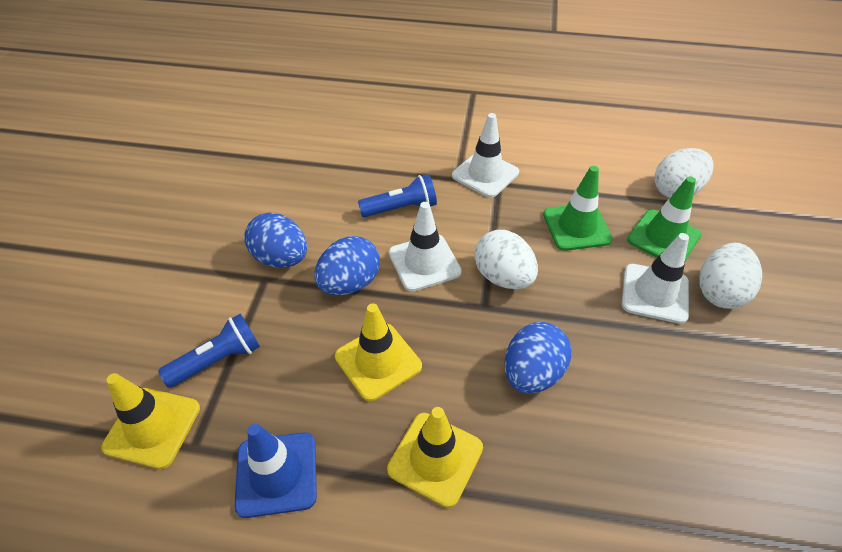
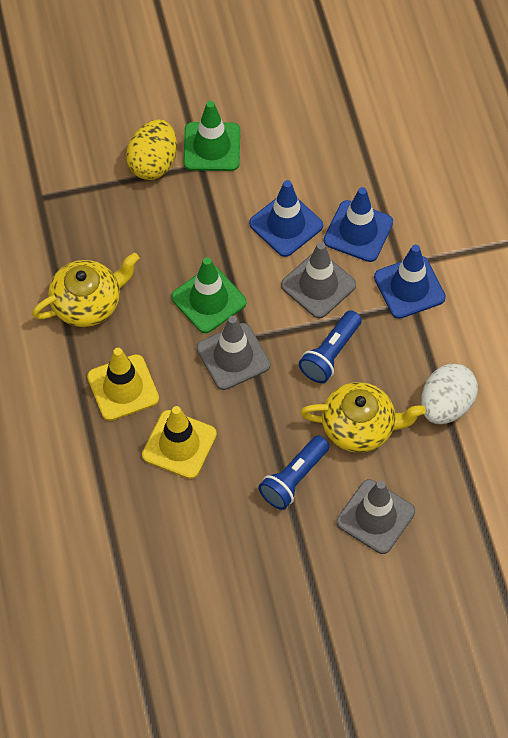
blue egg: [244,213,307,268] [314,236,380,295] [504,322,571,394] = 3 -> none = 0
blue traffic cone: [234,424,317,518] = 1 -> [249,180,323,257] [324,187,393,262] [374,245,446,319] = 3
grey traffic cone: none = 0 -> [197,316,270,390] [281,242,356,319] [337,479,415,554] = 3
white egg: [474,230,538,289] [654,148,714,198] [699,243,762,309] = 3 -> [421,364,478,424] = 1
white traffic cone: [389,202,462,291] [452,113,519,198] [622,233,689,324] = 3 -> none = 0
yellow egg: none = 0 -> [126,119,177,180] = 1
yellow teapot: none = 0 -> [32,252,140,327] [300,382,426,453] = 2
yellow traffic cone: [101,373,200,469] [335,303,422,401] [387,407,483,508] = 3 -> [87,348,159,421] [142,406,217,479] = 2

